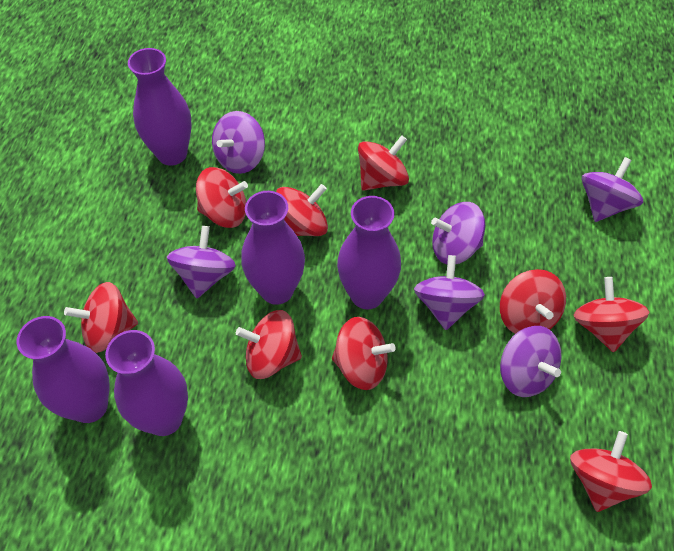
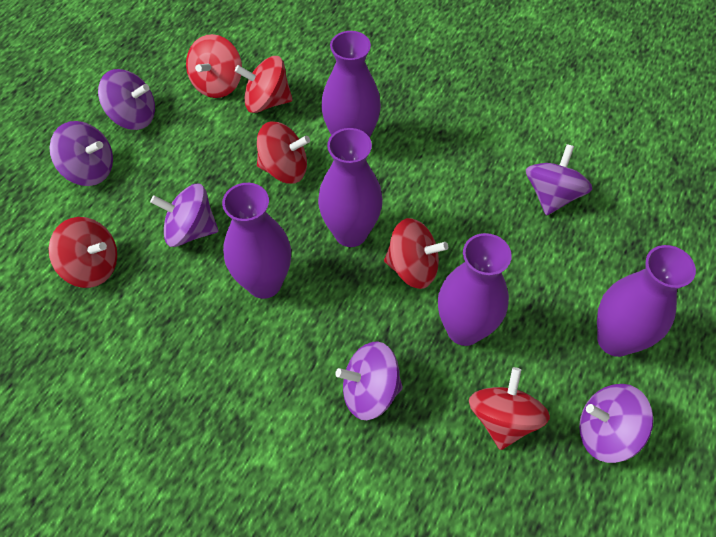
red spinning top: [64,282,138,353] [196,167,248,228] [236,310,302,379] [276,184,328,236] [332,317,396,390] [358,135,409,191] [500,269,566,334] [570,431,652,512] [574,277,649,352] = 9 -> [49,217,117,288] [186,34,242,98] [235,56,293,113] [257,121,310,184] [384,218,448,289] [469,367,550,450] = 6

